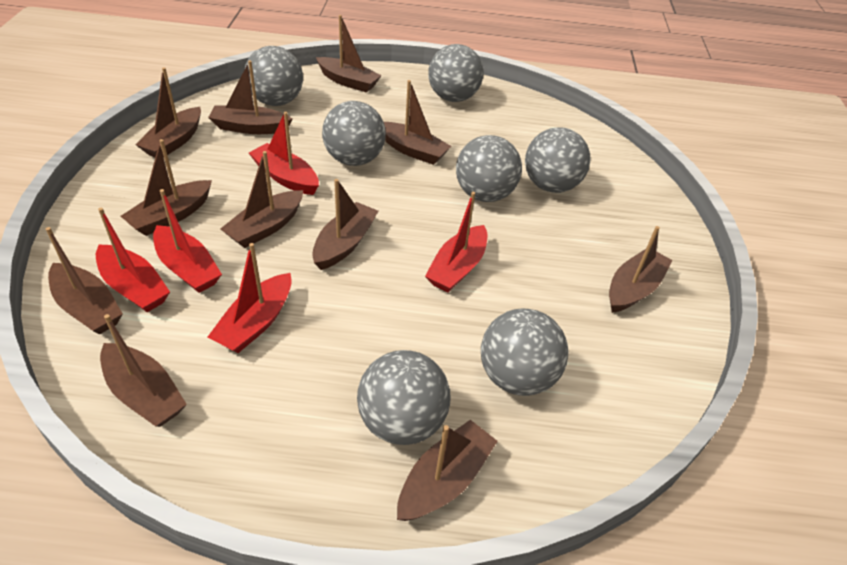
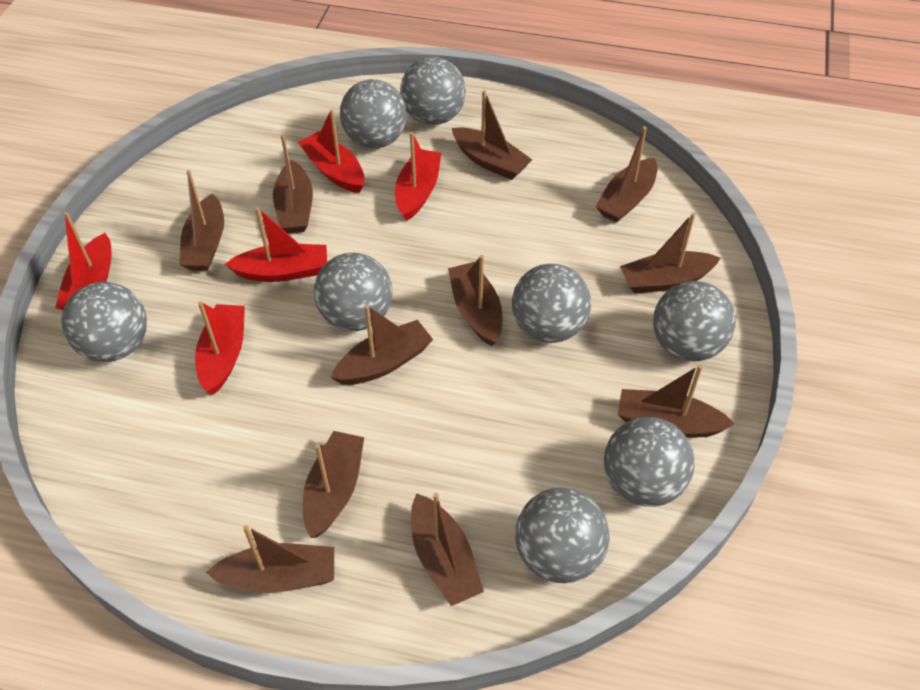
grey ball: [245,46,303,106] [322,101,386,166] [357,350,451,445] [428,44,483,102] [456,135,522,202] [481,308,568,396] [525,127,591,193] = 7 -> [61,282,147,362] [314,253,393,331] [340,79,407,148] [400,57,466,125] [512,264,591,343] [515,488,610,583] [604,417,695,507] [653,281,736,361] = 8

